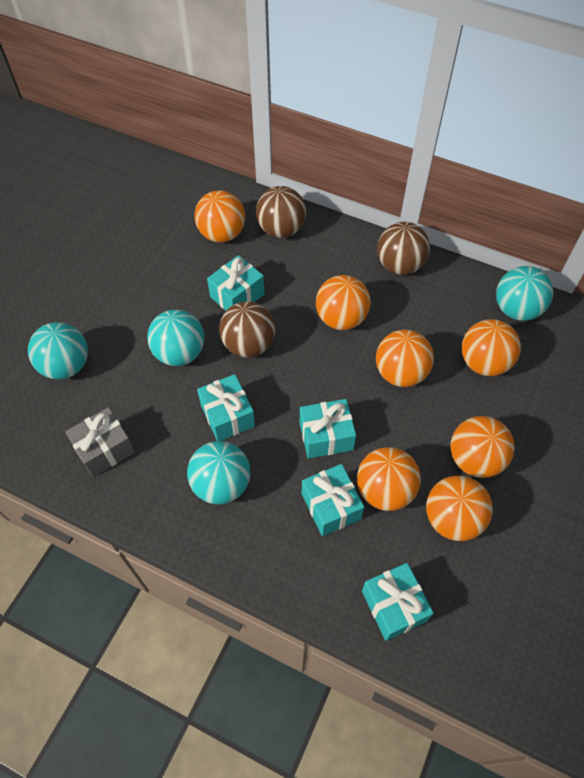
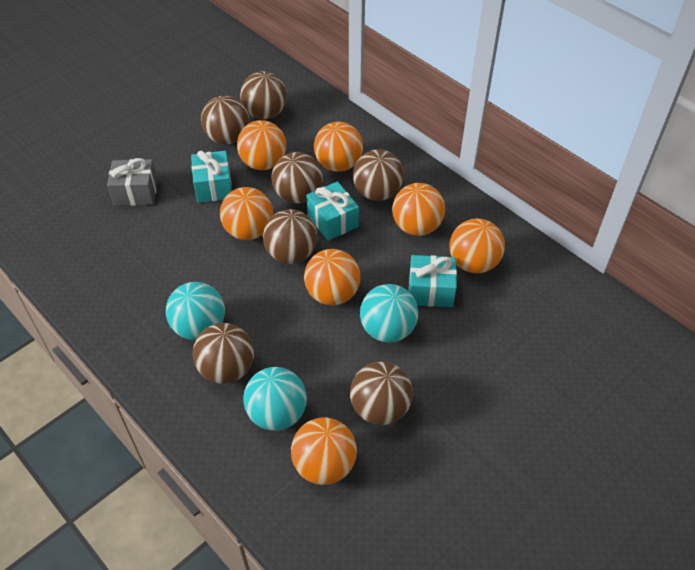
brown ball: [219,301,275,358] [256,186,306,238] [377,222,430,275] = 3 -> [193,323,254,384] [201,96,249,145] [240,71,287,119] [263,209,317,264] [271,152,323,204] [350,362,413,425] [353,149,404,201] = 7
turquoise ball: [28,322,88,379] [147,309,204,366] [187,441,250,504] [496,266,553,321] = 4 -> [166,282,225,340] [243,367,307,431] [360,284,418,343] = 3
turquoise gift: [197,374,255,441] [207,255,265,310] [300,399,356,459] [302,464,364,536] [362,563,434,641] = 5 -> [191,151,232,203] [306,181,359,241] [408,255,457,307] = 3

